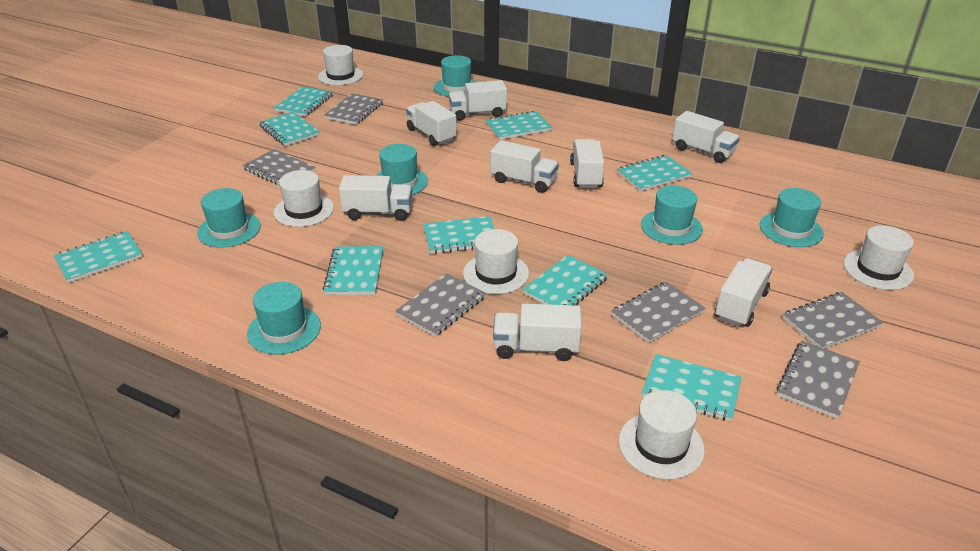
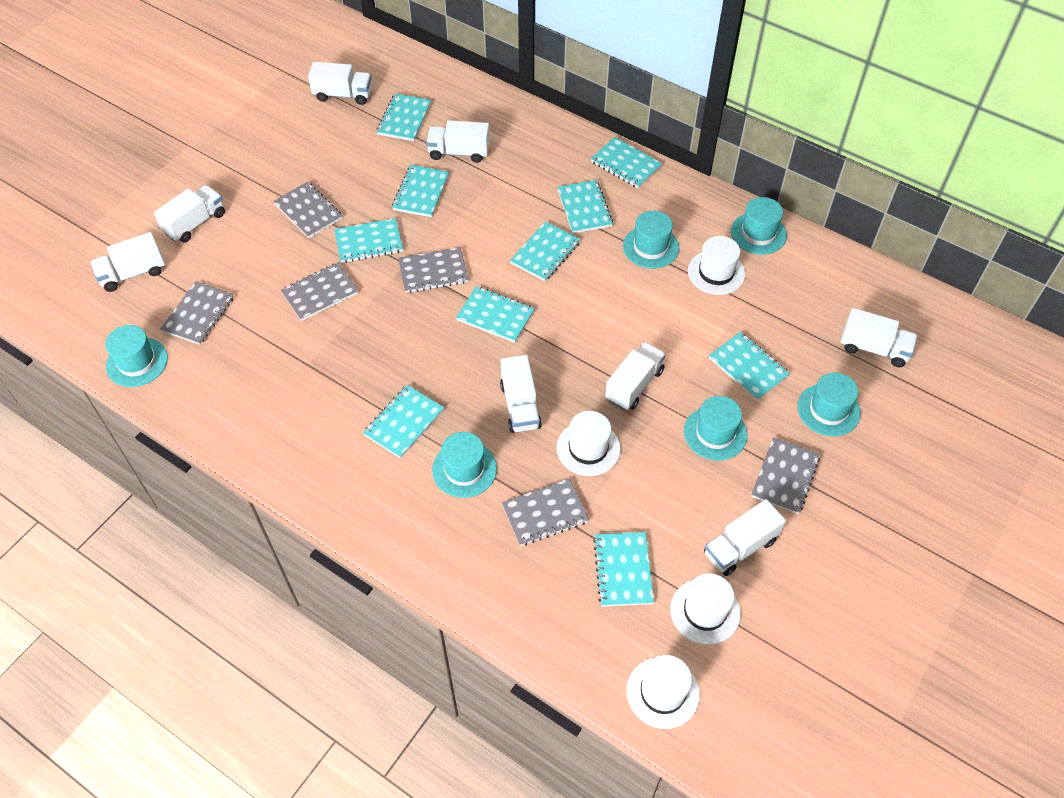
turquoise notebook: [54,231,143,283] [259,112,320,146] [274,86,333,117] [323,246,383,295] [423,216,495,254] [486,111,552,140] [522,255,608,305] [617,155,692,191] [642,354,742,421] = 9 -> [334,218,403,263] [363,385,444,459] [377,93,431,141] [392,165,449,217] [456,286,535,343] [510,221,580,281] [557,180,613,233] [591,137,662,188] [593,532,654,607] [709,332,790,400] = 10
white hat: [274,170,334,227] [318,45,363,85] [463,229,529,294] [619,390,705,480] [843,225,914,290] = 5 -> [556,411,621,476] [626,655,700,729] [670,573,741,645] [688,236,745,295] = 4

